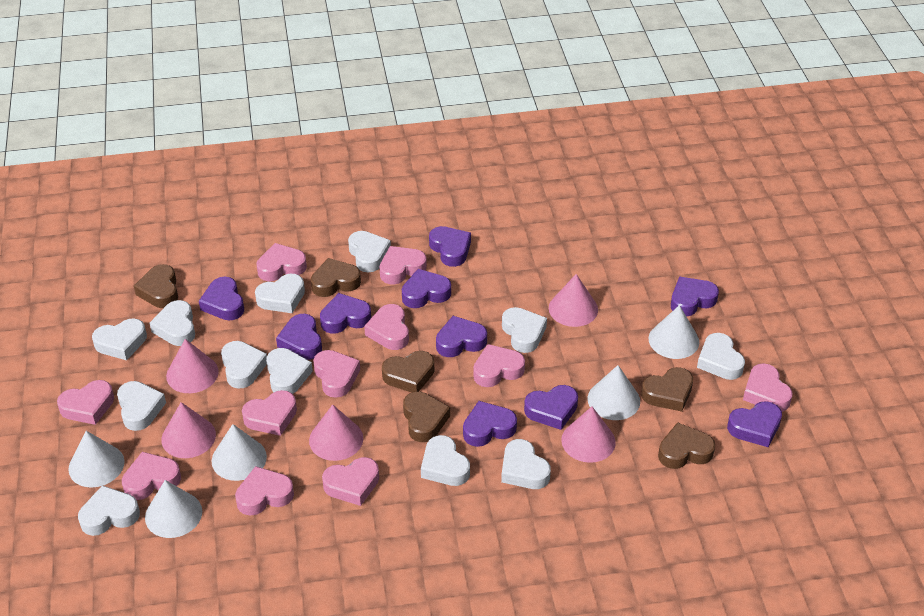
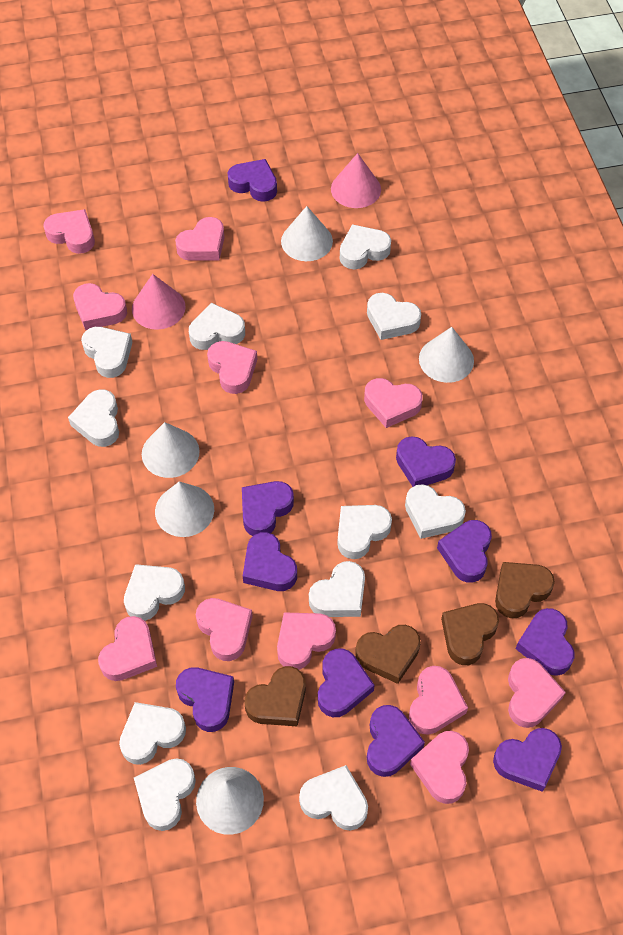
brown heart: [134,264,178,308] [311,258,361,297] [382,351,434,393] [403,392,450,442] [641,367,693,412] [658,422,715,469] = 6 -> [244,666,306,726] [355,625,421,684] [441,603,499,665] [495,562,555,618] = 4
pink cone: [161,402,216,458] [166,339,219,393] [309,405,363,461] [549,274,598,327] [561,407,616,463] = 5 -> [132,274,186,330] [331,153,381,208] = 2

